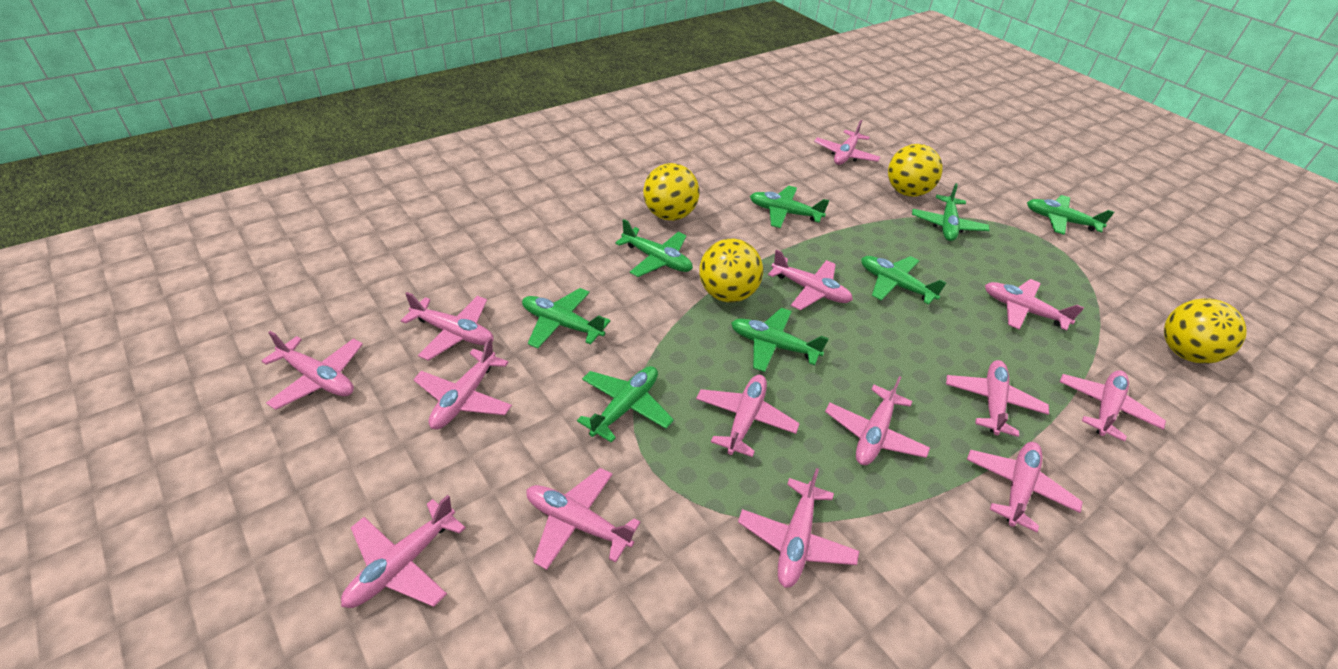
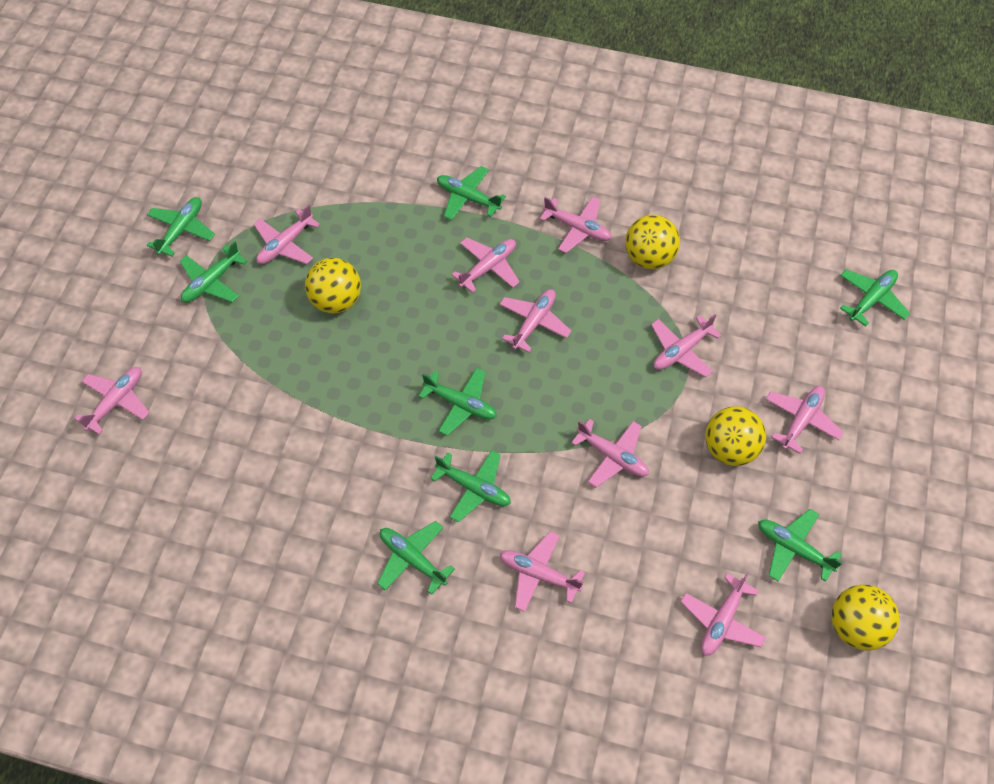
pink plane: [262,331,363,410] [341,495,466,608] [401,292,494,361] [413,337,512,429] [526,468,640,570] [696,375,800,457] [738,468,859,588] [768,250,853,310] [814,120,881,165] [825,376,930,465] [946,360,1049,437] [967,442,1083,533] [985,279,1084,331] [1060,370,1166,442] = 14 -> [74,367,150,435] [254,205,320,264] [451,237,520,293] [499,289,571,353] [500,531,585,612] [540,197,611,253] [571,419,649,488] [651,314,722,377] [681,572,766,656] [766,386,843,454] = 10

